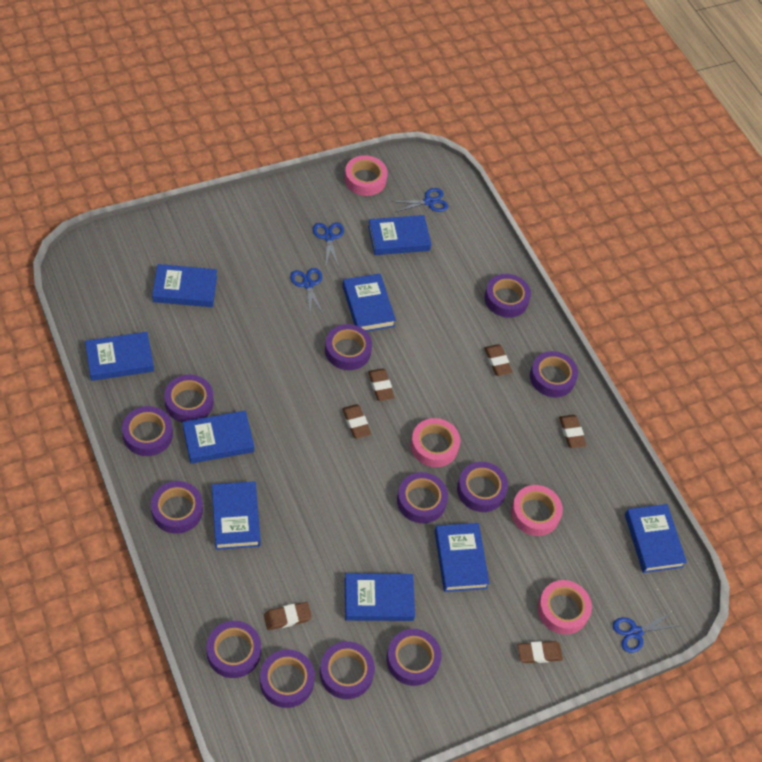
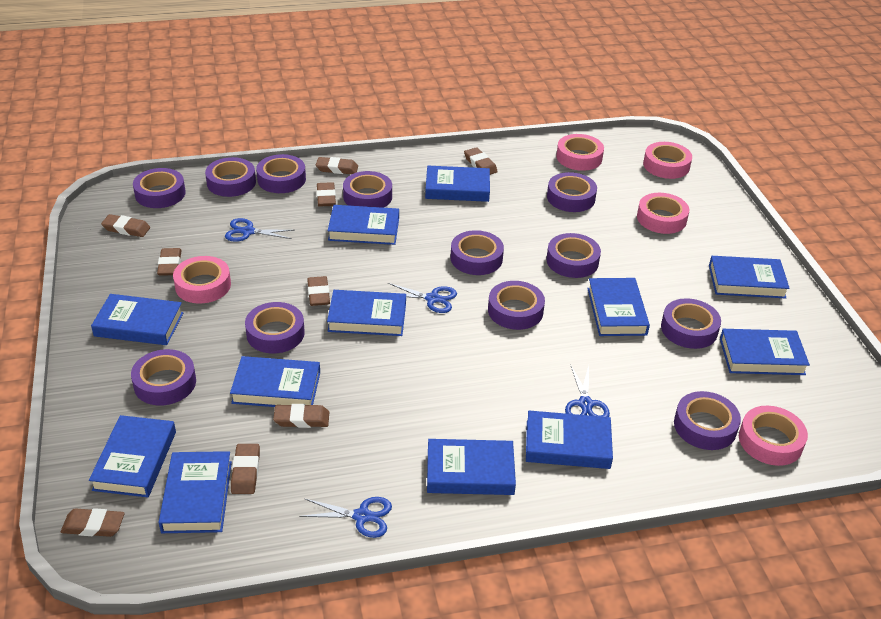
blue book: [85,332,154,381] [152,264,217,307] [182,411,254,464] [212,481,261,550] [342,274,396,332] [345,573,415,621] [368,215,431,255] [435,523,490,592] [625,504,687,573] = 9 -> [89,415,176,497] [91,294,184,345] [158,451,232,533] [230,356,320,407] [327,205,399,245] [327,290,406,336] [425,166,490,202] [427,439,516,495] [526,411,613,469] [587,278,650,336] [709,256,790,298] [720,329,810,375] = 12
brown eraser: [264,602,312,630] [342,404,371,439] [368,368,395,401] [484,344,513,376] [517,641,563,663] [559,415,587,448] = 6 -> [61,508,125,537] [101,214,150,237] [157,248,182,276] [231,444,260,494] [273,404,329,428] [307,276,330,306] [316,157,358,174] [317,182,336,207] [464,147,498,175] = 9
pink tape: [344,155,388,196] [411,418,460,467] [511,485,563,536] [538,580,592,635] = 4 -> [173,256,231,304] [556,134,604,171] [637,193,689,234] [643,142,692,179] [739,406,808,466] = 5

